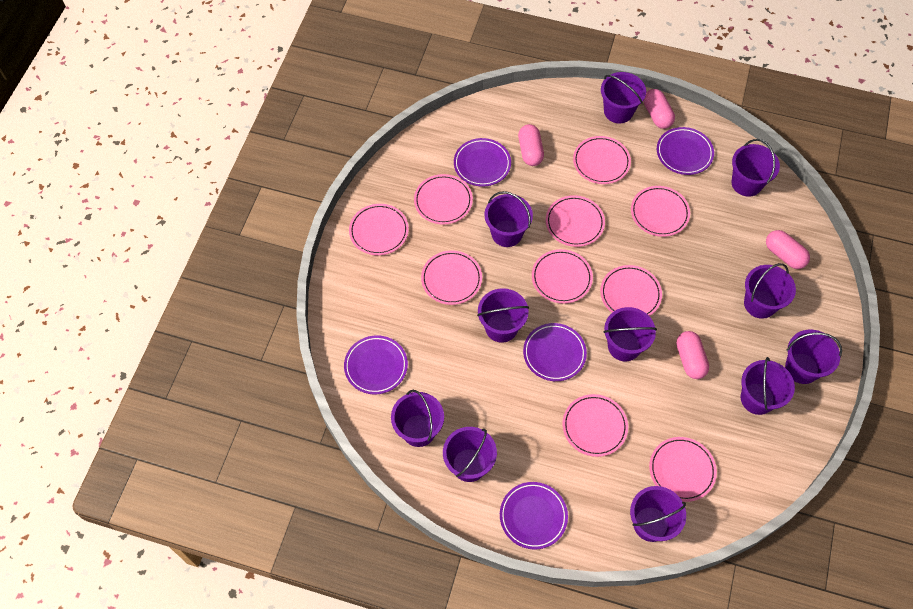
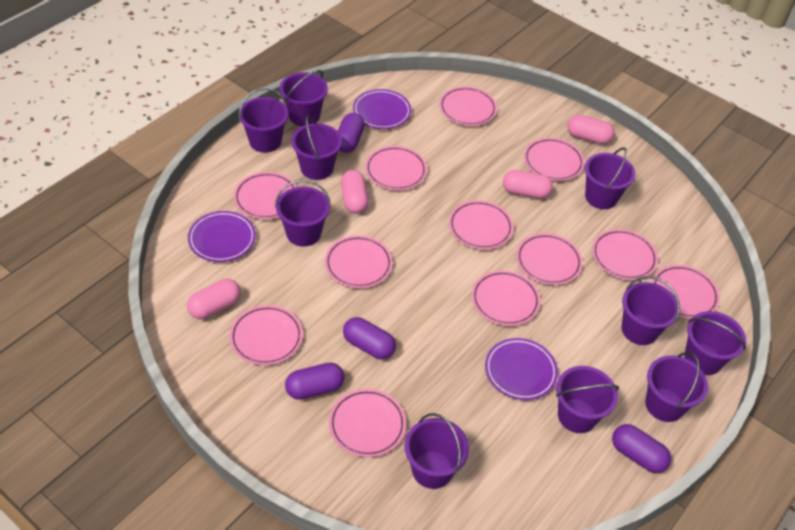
pink plate: [349,204,409,255] [414,174,473,225] [421,250,482,305] [532,249,593,304] [546,195,605,247] [563,394,628,457] [573,136,631,184] [600,265,662,316] [631,186,690,237] [649,437,717,502] = 10 -> [230,305,303,365] [234,172,297,219] [325,235,393,288] [329,389,406,457] [365,146,427,191] [439,86,497,126] [449,200,514,250] [472,270,541,326] [516,233,583,285] [524,138,584,181] [592,229,658,280] [652,265,720,319] = 12
purple bucket: [391,390,444,447] [443,427,497,482] [477,288,529,343] [484,191,533,247] [601,72,646,123] [603,307,657,362] [630,486,686,542] [732,139,780,197] [741,357,795,415] [744,263,796,319] [785,330,842,384] = 11 -> [239,88,289,153] [275,180,331,247] [280,70,328,126] [291,115,342,180] [404,413,469,489] [556,366,619,433] [585,147,635,209] [621,276,680,345] [645,352,708,422] [684,311,746,375] = 10
purple capsule: none = 0 -> [285,363,344,400] [338,113,365,153] [343,317,396,359] [612,424,671,473] = 4
purple plate: [344,335,408,394] [454,138,511,187] [500,482,568,550] [523,323,587,381] [657,127,714,175] = 5 -> [188,211,256,262] [353,89,411,129] [485,338,558,400] = 3

